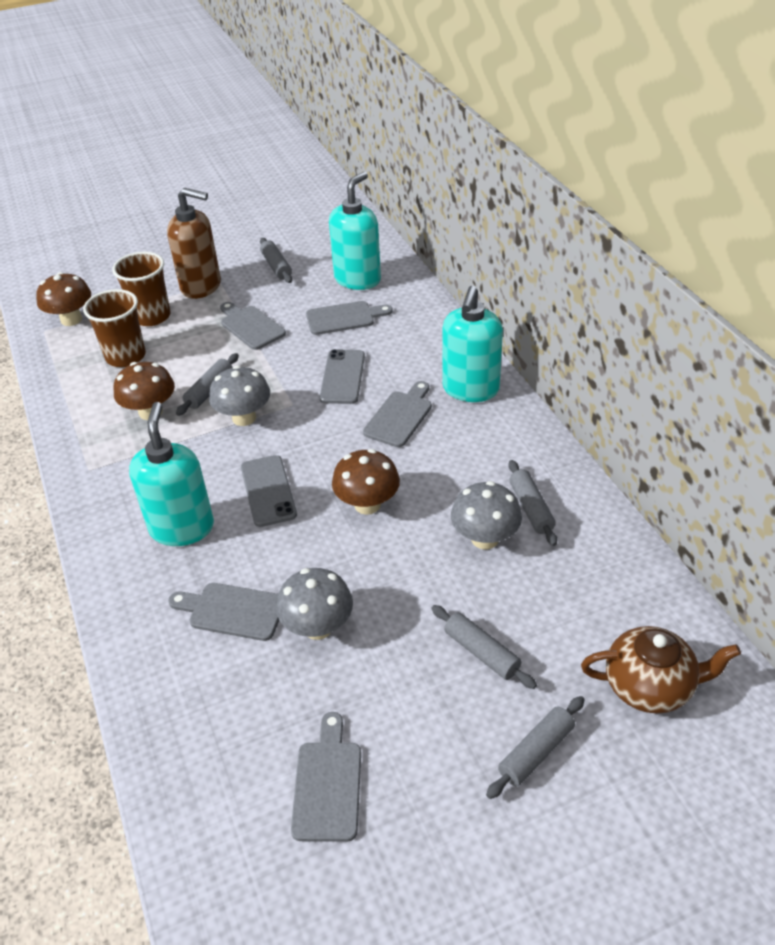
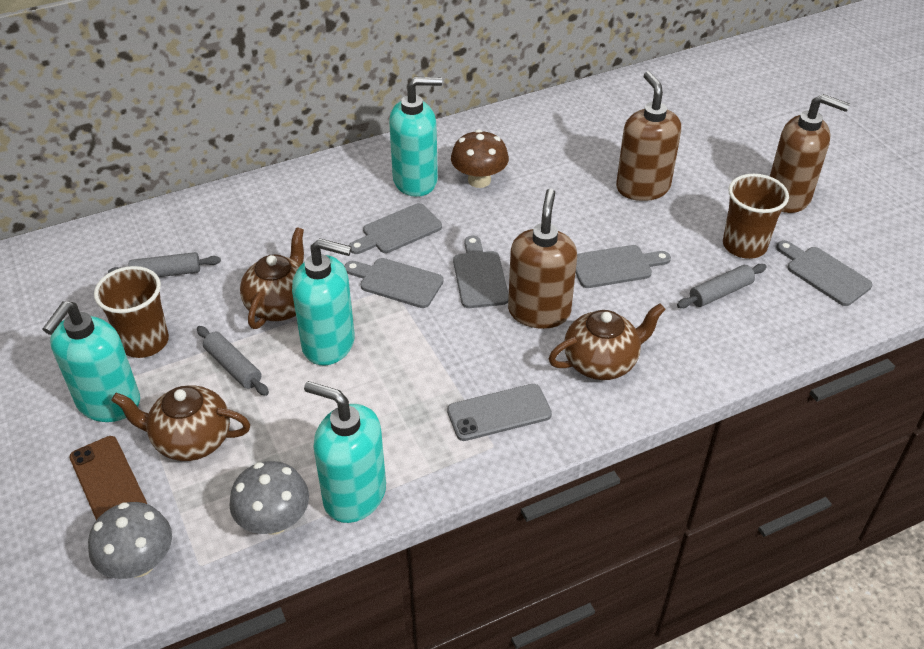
brown mushroom: [36,272,91,326] [114,362,175,420] [332,449,400,515] = 3 -> [451,129,509,188] = 1
brown phone: none = 0 -> [69,436,147,520] = 1
brown soap dispenser: [167,188,221,299] = 1 -> [508,189,577,329] [616,71,681,201] [770,94,850,213] = 3
brown teapot: [581,626,741,713] = 1 -> [111,386,250,461] [240,227,304,329] [549,303,666,380] = 3
grey mushroom: [209,365,270,426] [276,568,353,640] [451,481,522,549] = 3 -> [88,502,172,579] [229,461,309,535] = 2
grey phone: [241,455,297,527] [320,349,365,404] = 2 -> [447,384,552,441] = 1
grey rolling pin: [176,353,239,416] [260,238,292,283] [431,605,537,689] [486,696,585,799] [508,460,557,546] = 5 -> [108,252,221,277] [197,326,269,396] [677,264,767,308] = 3
turquoise soap dispenser: [129,402,214,546] [329,172,381,290] [442,286,503,402] = 3 -> [43,301,140,422] [292,239,355,365] [304,381,386,523] [389,77,442,197] = 4

